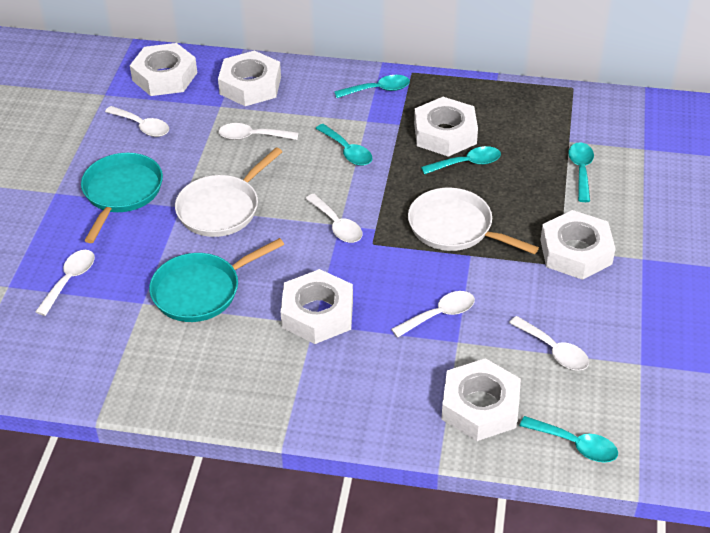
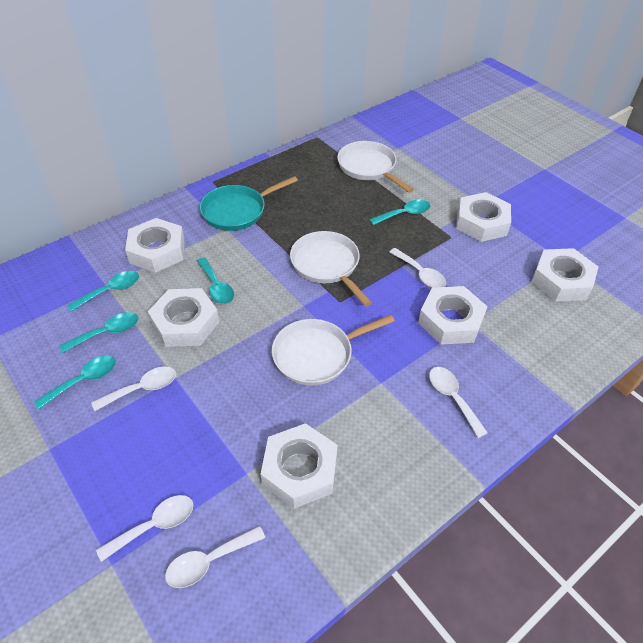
turquoise pan: [81,153,163,243] [149,238,284,322] = 2 -> [200,176,298,231] = 1
white pan: [175,147,283,237] [408,188,539,254] = 2 -> [272,315,395,385] [290,231,372,306] [337,141,414,193] = 3
white spoon: [35,250,95,316] [105,106,169,137] [219,123,298,140] [305,194,362,243] [391,291,475,338] [509,316,589,370] = 6 -> [91,366,176,411] [96,495,193,562] [165,526,265,588] [389,248,446,288] [429,367,488,438] = 5

